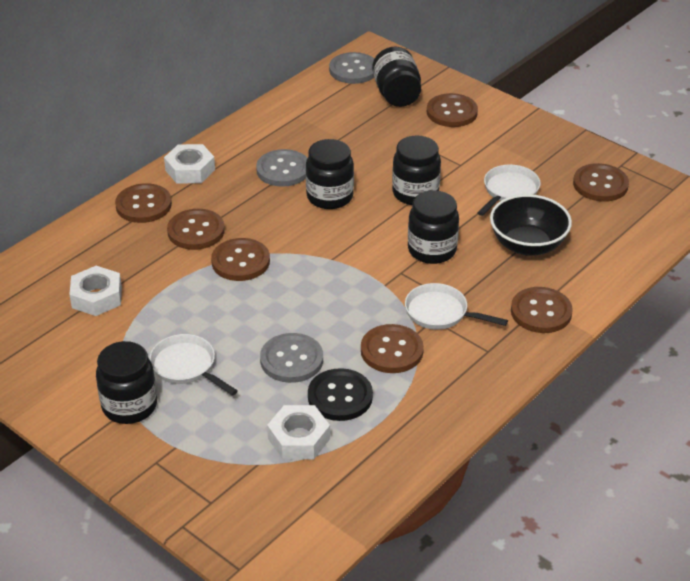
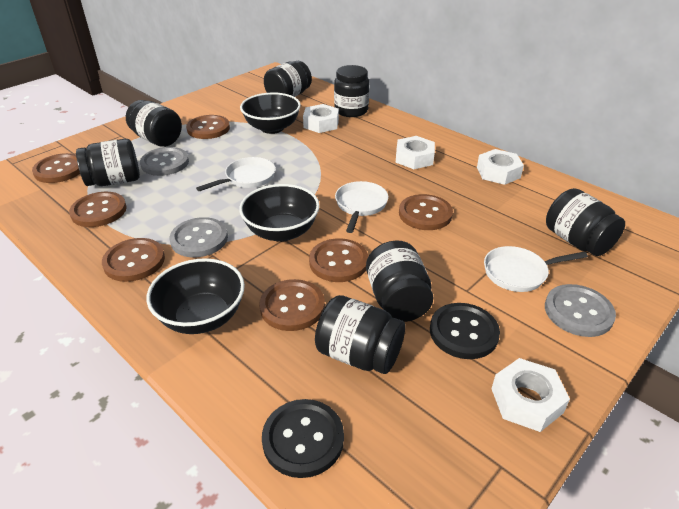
black bowl: [490,194,572,256] = 1 -> [147,258,245,334] [239,184,320,242] [240,93,301,134] = 3
black button: [308,368,373,421] = 1 -> [262,399,344,478] [430,303,500,359] = 2
black jar: [96,341,157,424] [306,139,354,209] [372,46,421,107] [392,136,441,205] [408,190,459,264] = 5 -> [76,139,140,186] [126,100,182,147] [264,61,312,97] [315,295,405,374] [334,65,369,117] [366,240,433,322] [546,188,625,256] = 7
white nut: [69,266,122,316] [164,144,215,184] [267,405,330,459] = 3 -> [303,104,339,133] [396,136,435,169] [477,149,524,185] [491,358,570,432] = 4

